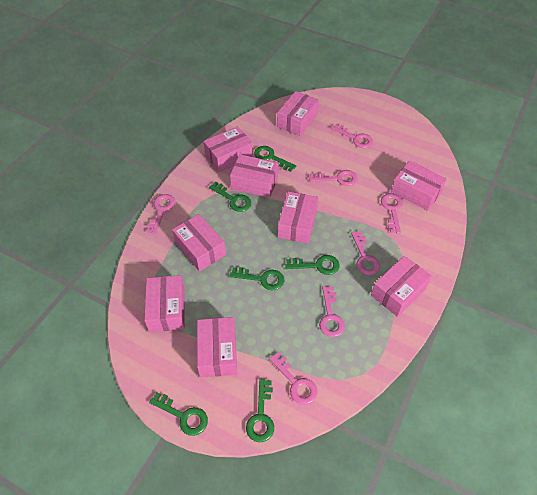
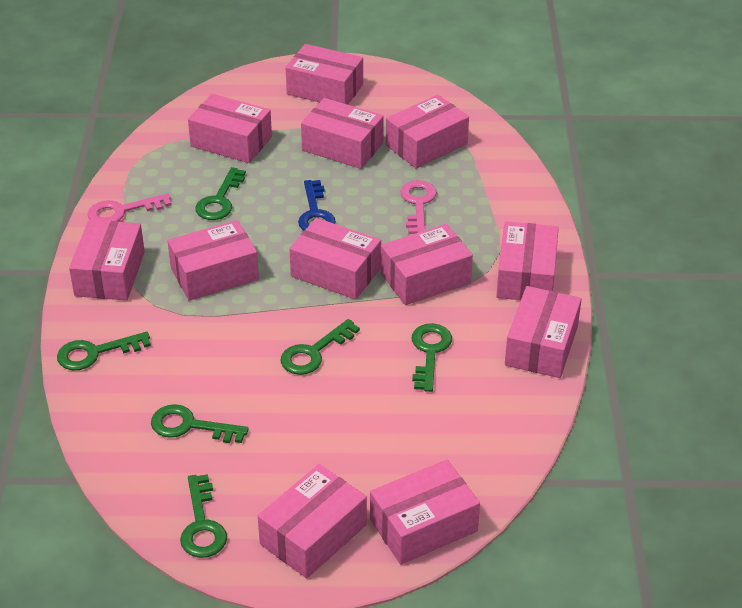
blue key: none = 0 -> [298,180,336,231] = 1
pink box: [144,275,185,332] [172,214,226,271] [197,317,237,377] [204,126,253,173] [230,154,279,198] [277,91,319,136] [278,191,318,244] [371,256,432,317] [391,161,447,211] = 9 -> [69,220,145,301] [168,220,259,301] [188,94,272,163] [258,464,367,578] [286,44,363,105] [289,218,381,300] [301,98,384,169] [370,459,480,564] [380,224,473,305] [386,95,469,169] [496,221,559,300] [505,286,582,378] = 12
pink key: [147,194,175,234] [269,352,317,405] [309,170,358,186] [319,286,345,337] [331,124,373,148] [351,231,380,275] [381,193,403,234] = 7 -> [88,193,172,221] [400,180,437,234] = 2

